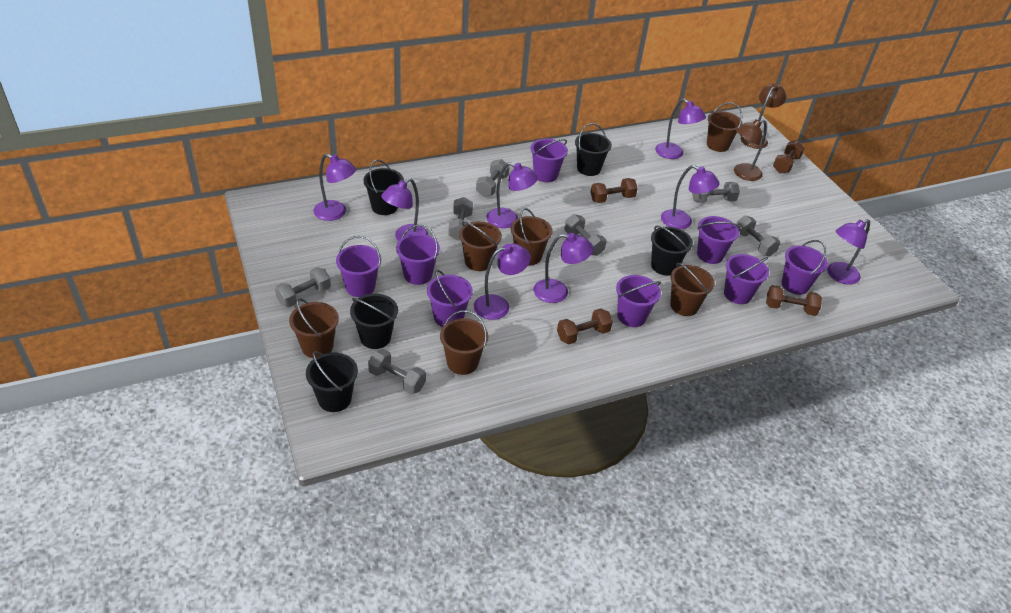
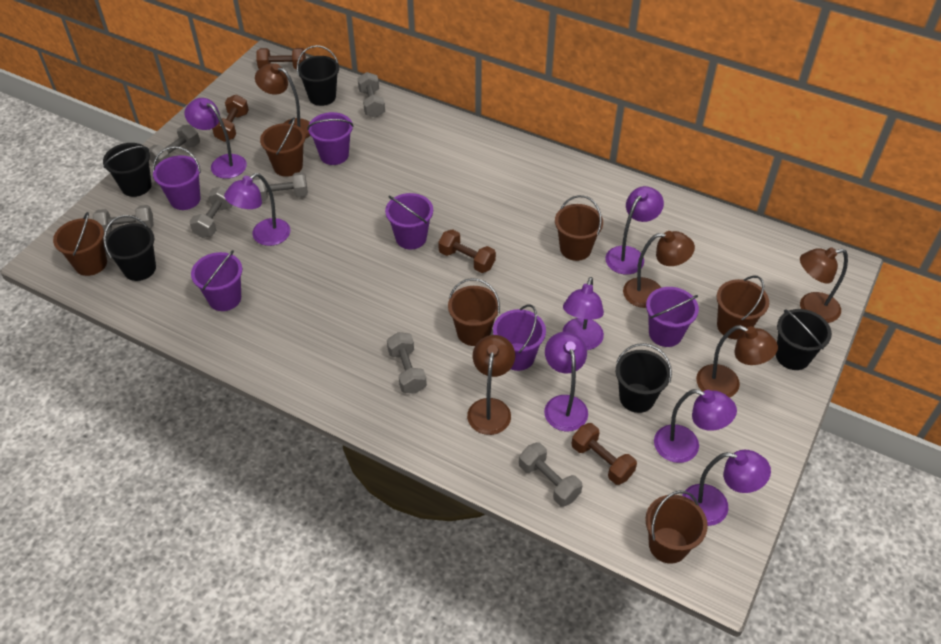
brown lamp: [734,119,767,181] [741,83,787,149] = 2 -> [255,63,310,139] [467,335,515,435] [623,231,695,308] [696,325,778,398] [800,247,848,323] = 5
purple bucket: [336,236,381,297] [396,225,440,285] [427,270,473,327] [531,139,568,182] [616,275,661,327] [697,216,741,264] [724,254,769,304] [782,240,828,295] = 8 -> [153,146,201,210] [191,250,242,311] [307,112,354,165] [385,193,433,249] [493,304,546,371] [646,287,699,347] = 6
purple lamp: [313,153,357,221] [381,178,428,241] [474,243,531,320] [487,162,538,228] [533,233,594,303] [655,99,706,159] [661,165,720,229] [827,219,870,285] = 8 -> [184,98,247,179] [224,173,290,246] [544,332,588,431] [563,277,604,350] [605,186,664,274] [654,389,737,463] [682,450,771,526] = 7

